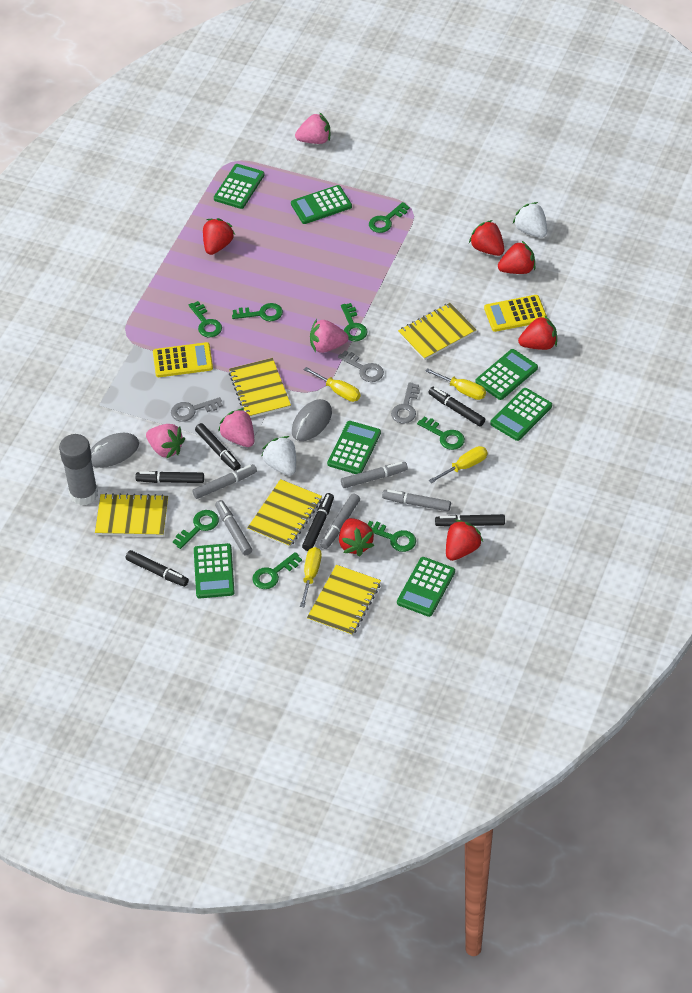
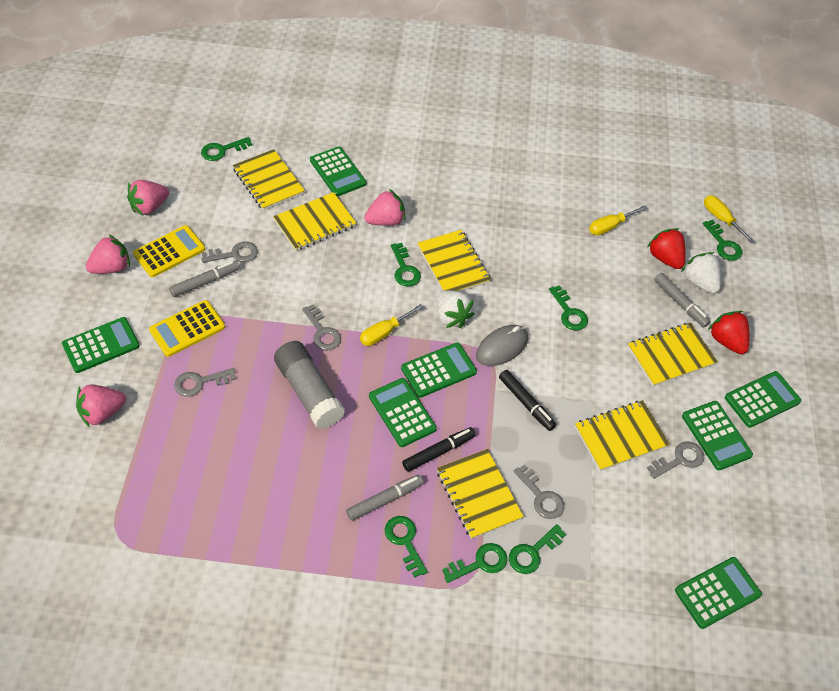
black marker: [125,550,189,587] [135,471,204,483] [195,423,241,471] [302,493,334,551] [428,387,485,427] [435,514,505,527] = 6 -> [402,427,476,472] [499,370,556,431] = 2
green key: [173,510,219,549] [189,301,222,337] [232,303,283,321] [252,552,302,589] [341,303,367,341] [368,521,416,552] [369,202,410,233] [417,417,465,450] = 8 -> [201,137,252,161] [385,516,428,578] [391,243,421,287] [442,543,507,583] [509,524,566,574] [549,285,588,331] [703,220,742,261] = 7
grey key: [171,397,223,422] [338,351,384,382] [391,382,420,423] = 3 -> [174,368,236,397] [201,241,258,263] [302,304,341,350] [514,464,564,519] [647,441,704,479] = 5
grey marker: [192,464,257,499] [215,500,252,555] [320,493,360,549] [341,462,408,488] [382,490,451,511] = 5 -> [169,261,240,297] [346,475,424,521] [654,273,711,327] = 3
grey mouse: [91,433,139,468] [292,399,332,441] = 2 -> [476,325,528,366] = 1
red strawberry: [203,218,235,255] [339,518,374,556] [446,520,483,561] [469,220,504,256] [498,241,535,274] [518,315,557,350] = 6 -> [647,228,685,269] [708,311,749,354] = 2
yellow notebook: [95,493,168,537] [229,358,291,418] [247,479,322,548] [307,565,381,636] [398,303,477,361] = 5 -> [233,149,305,210] [273,192,356,251] [418,230,491,292] [437,449,524,539] [575,400,670,471] [628,323,718,386] = 6
yellow screwdriver: [300,547,322,607] [304,367,360,402] [425,368,486,400] [428,446,488,483] = 4 -> [360,304,423,346] [589,205,648,235] [704,195,755,243] = 3

